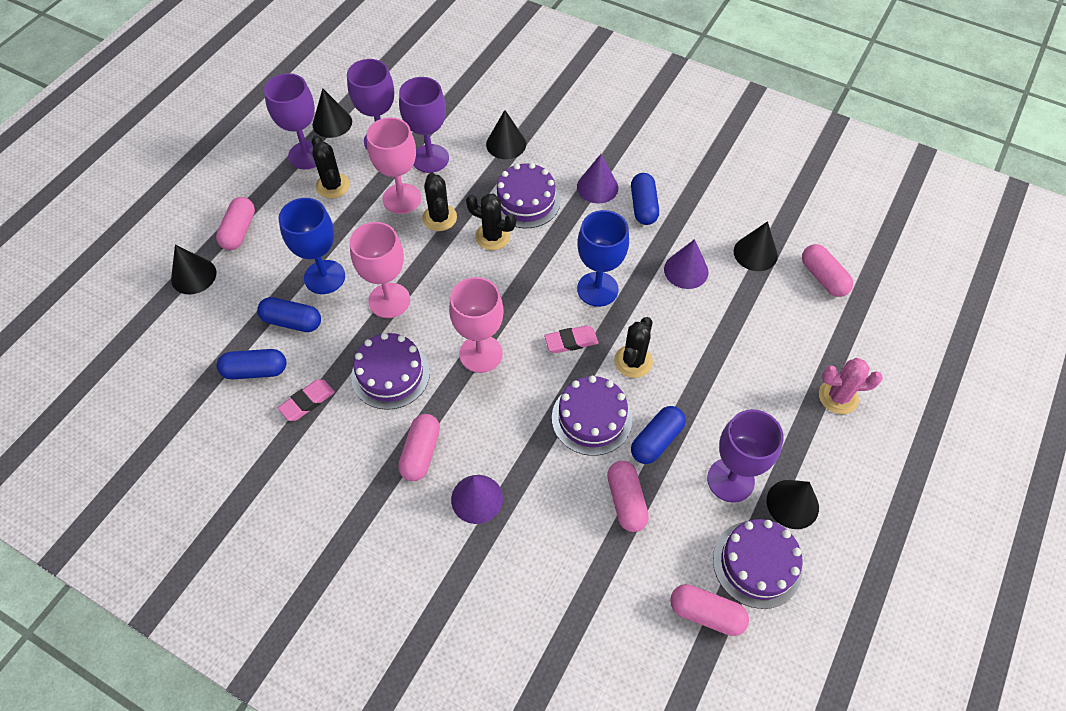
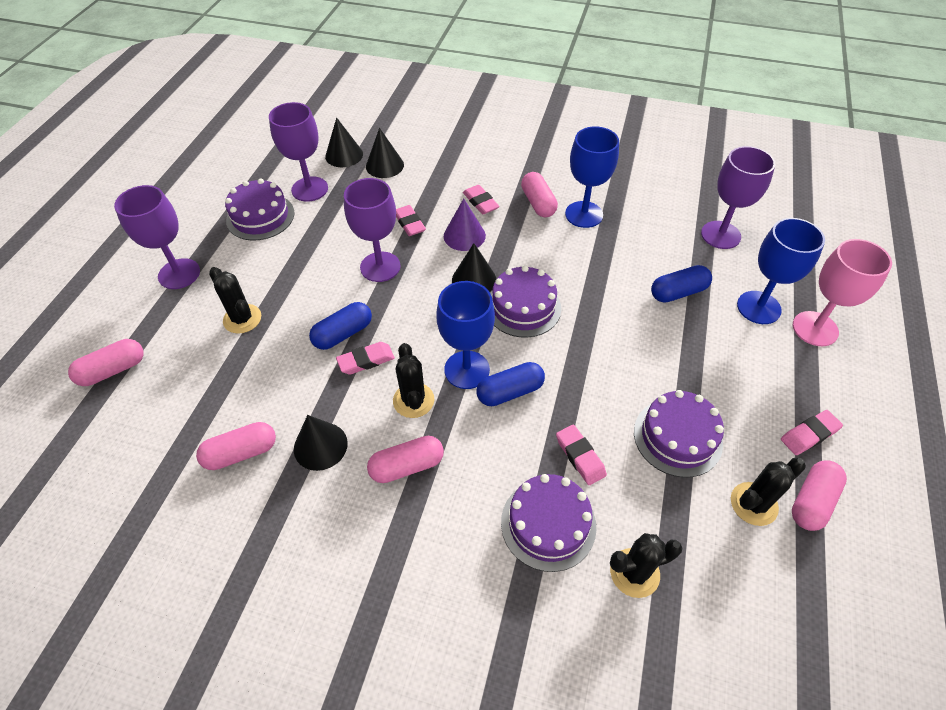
black cone: [171,245,216,294] [313,88,352,138] [486,110,526,159] [734,221,778,271] [766,480,819,529] = 5 -> [294,415,348,471] [325,117,363,167] [366,128,404,178] [452,243,496,292] = 4
blue capsule: [217,349,286,379] [257,297,321,332] [631,173,659,225] [631,406,686,464] = 4 -> [309,302,372,350] [476,362,545,406] [651,265,712,302] = 3
blue goblet: [279,198,345,294] [577,210,629,307] = 2 -> [437,281,495,389] [565,126,619,228] [737,218,825,324] = 3
pink cactus: [819,358,883,414] = 1 -> none = 0
pink eraser: [278,380,335,421] [544,325,598,353] = 2 -> [336,342,395,374] [396,205,426,236] [463,185,499,214] [556,424,607,485] [781,410,843,455] = 5
pink goblet: [350,222,410,318] [367,117,421,214] [449,277,504,373] = 3 -> [793,239,892,346] = 1
purple cone: [451,475,503,524] [577,154,618,204] [664,239,708,289] = 3 -> [444,198,486,251] = 1

